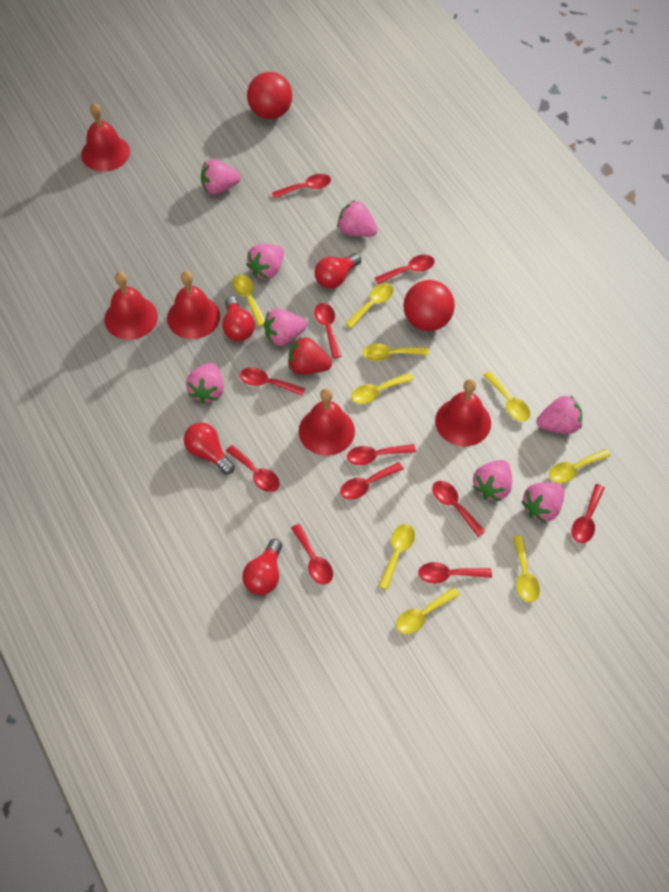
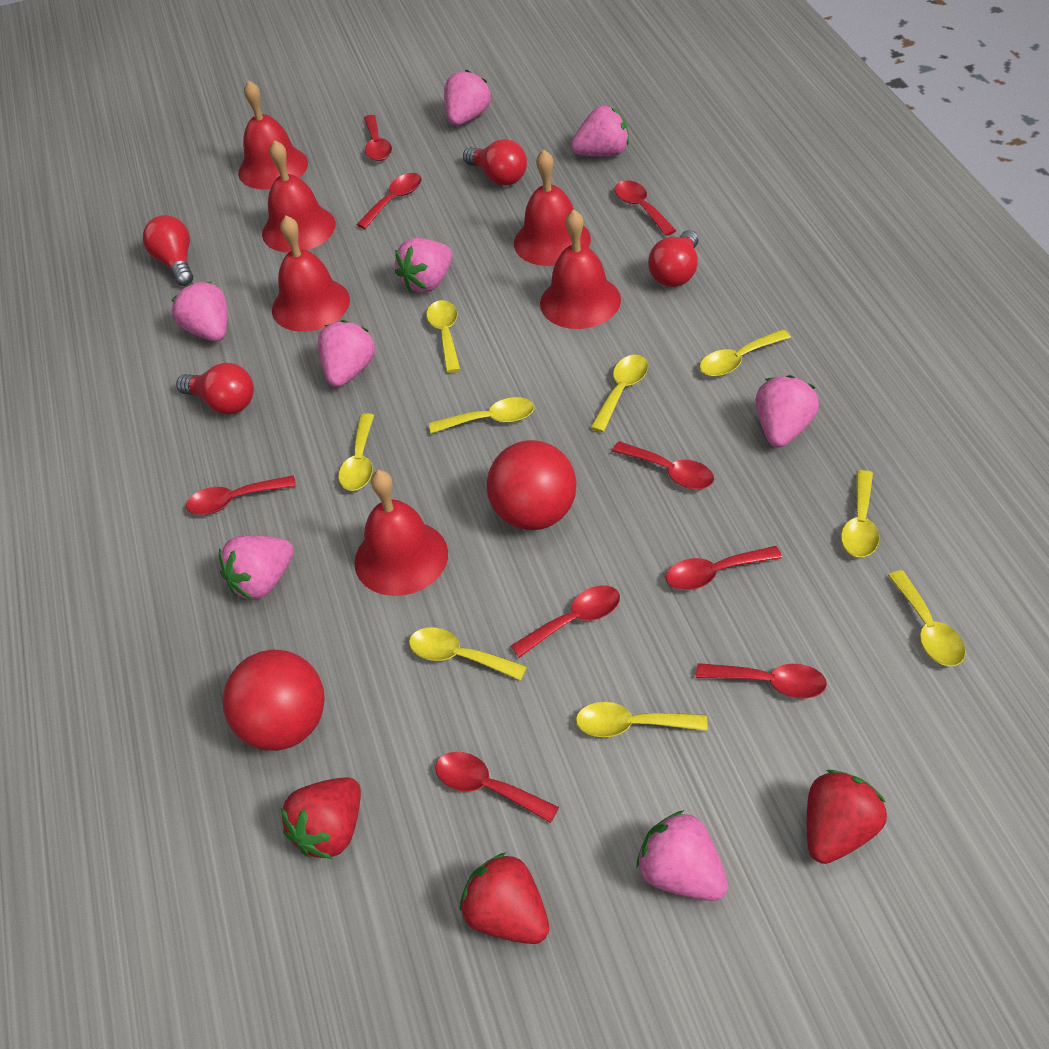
red bell: [81,103,130,172] [105,272,158,340] [167,271,220,339] [299,388,355,456] [435,379,491,446] = 5 -> [238,80,308,189] [262,140,336,253] [272,216,350,332] [354,470,448,596] [514,150,591,266] [540,209,621,329] = 6
red spoon: [226,445,280,492] [240,367,305,396] [272,174,331,199] [291,524,333,585] [314,303,342,359] [340,462,404,500] [347,444,416,465] [375,255,435,284] [418,562,492,583] [432,481,486,537] [571,484,605,543] = 11 -> [186,475,296,515] [356,173,422,229] [364,115,392,161] [435,752,559,823] [511,585,620,658] [612,441,714,489] [615,180,676,236] [666,546,782,590] [696,663,827,698] = 9
red strawberry: [288,337,332,374] = 1 -> [281,777,361,859] [460,853,549,944] [807,770,887,864] = 3

